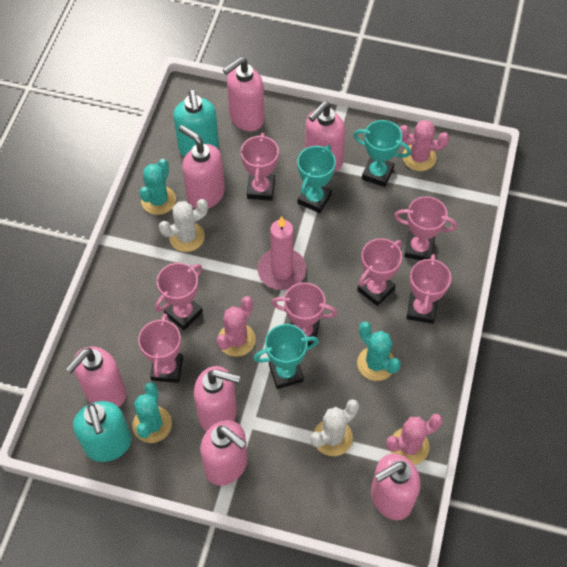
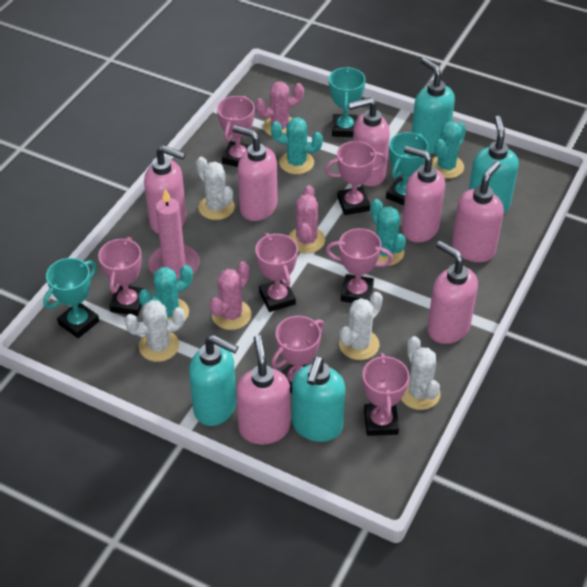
turquoise cactus: [132,382,172,443] [139,159,176,215] [357,322,401,381] = 3 -> [138,265,193,320] [271,117,323,174] [371,199,406,266] [432,121,466,179] = 4
turquoise soap dispenser: [73,401,132,462] [173,89,219,157] = 2 -> [189,335,239,426] [292,356,346,442] [412,57,455,154] [469,116,519,213] = 4
white cactus: [159,199,208,252] [310,399,359,456] = 2 -> [124,300,185,362] [196,157,235,220] [339,292,383,360] [401,336,440,410] = 4

